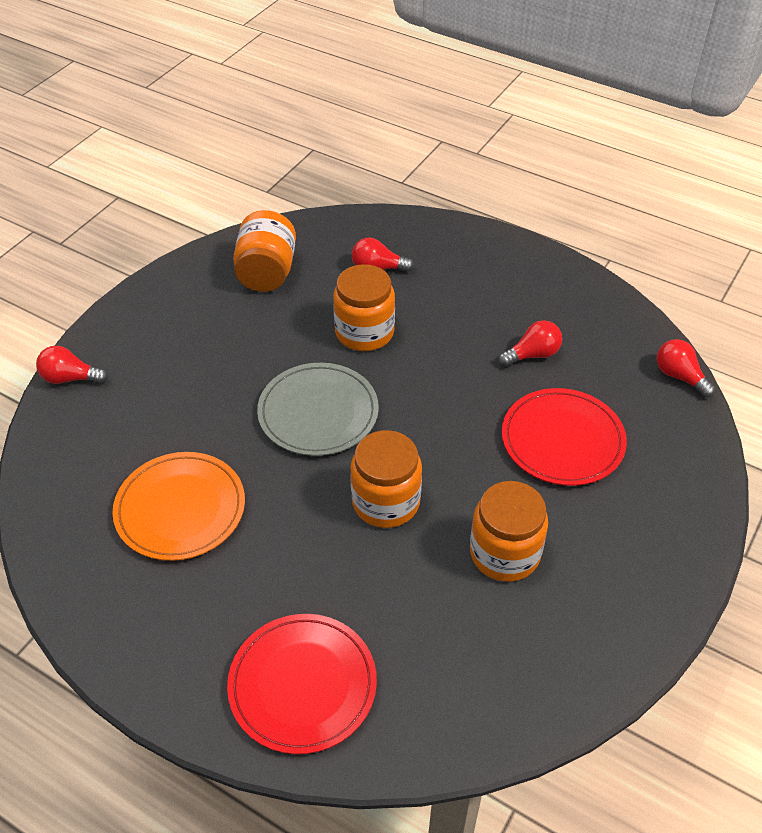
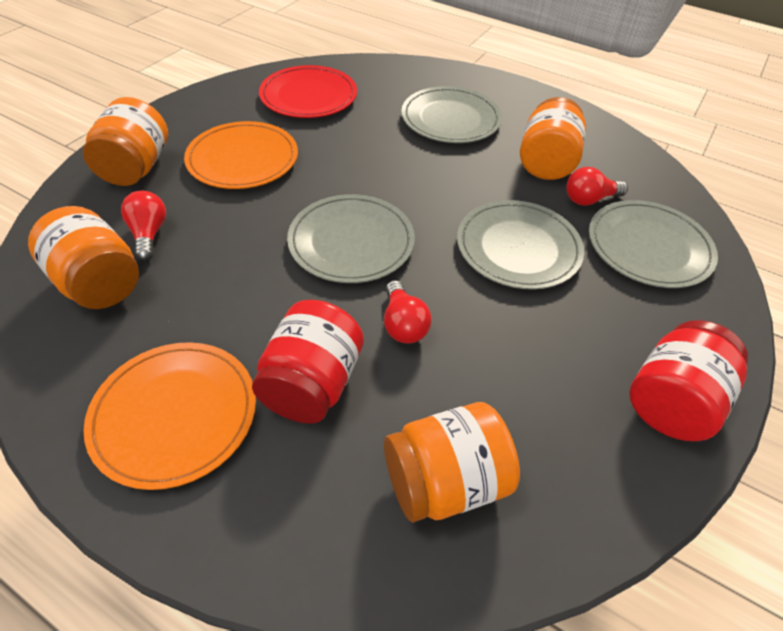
grey plate: [257,363,379,456] = 1 -> [287,194,415,283] [401,86,502,143] [457,200,584,290] [589,200,718,288] = 4
orange plate: [112,452,245,561] = 1 -> [83,342,256,490] [184,121,298,189] = 2
red jar: none = 0 -> [252,300,364,423] [629,320,748,441] = 2
red light bulb: [36,346,108,384] [352,238,414,272] [498,320,562,367] [657,339,716,398] = 4 -> [121,191,166,261] [384,280,432,344] [566,167,628,206] = 3
red plate: [227,614,377,754] [502,388,627,486] = 2 -> [259,65,357,118] = 1

